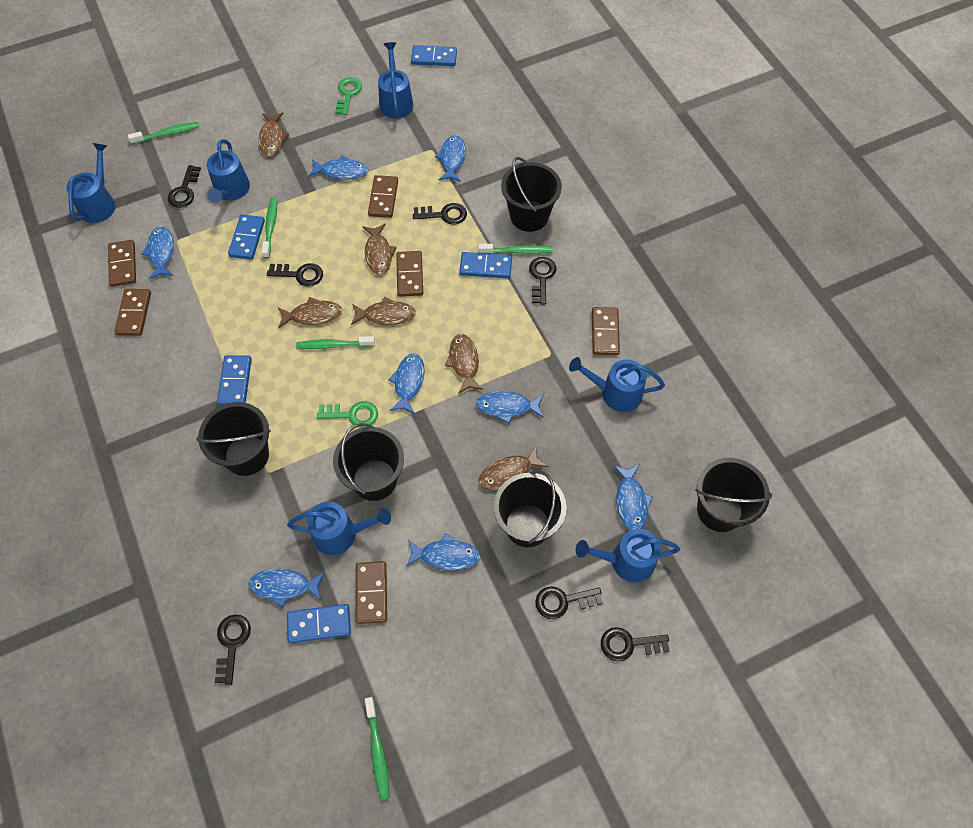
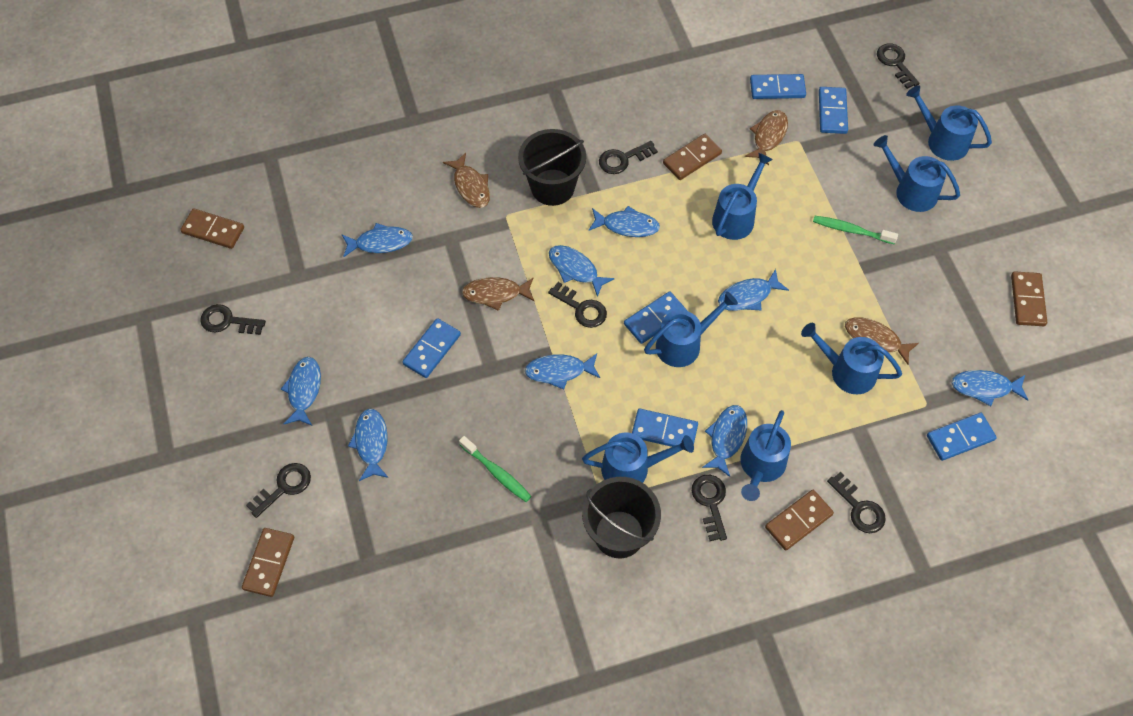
black bucket: [196,402,271,476] [333,423,404,501] [494,470,567,547] [501,157,562,232] [695,458,772,532] = 5 -> [518,129,586,206] [582,477,661,558] = 2
blue domino: [217,355,252,406] [228,215,265,260] [287,604,351,643] [411,45,457,66] [459,252,512,279] = 5 -> [402,318,461,378] [624,291,687,344] [632,409,698,447] [750,74,806,99] [819,87,848,134] [927,413,997,461] = 6
blue fish: [142,227,174,279] [248,569,325,608] [308,156,368,180] [388,353,425,414] [406,533,480,570] [435,135,466,182] [476,391,544,424] [614,464,653,530] = 8 -> [281,357,321,426] [342,223,413,257] [348,409,388,481] [525,353,600,389] [549,245,614,297] [589,206,660,237] [702,405,747,477] [718,269,789,311] [952,370,1028,406] = 9
blue watering can: [66,143,116,223] [207,139,250,203] [287,502,391,555] [378,42,413,119] [569,357,665,412] [576,529,680,582] = 6 -> [582,432,694,483] [644,291,738,367] [712,153,773,240] [741,410,791,501] [801,323,902,394] [873,135,960,212] [906,85,992,161] = 7
brown domino: [108,240,136,287] [114,289,151,336] [356,561,387,624] [368,175,398,218] [396,251,423,297] [592,307,620,355] = 6 -> [180,208,244,249] [242,528,294,597] [663,134,722,180] [765,490,834,550] [1011,272,1047,326] = 5
brown fish: [259,112,289,156] [278,297,342,328] [351,297,416,325] [363,224,397,275] [445,334,483,394] [479,445,548,490] = 6 -> [443,153,490,208] [462,277,535,311] [745,110,788,166] [845,317,919,365] = 4
green key: [317,401,378,428] [335,77,362,115] = 2 -> none = 0
green toothbrush: [128,122,199,144] [261,198,277,258] [296,336,375,349] [365,697,390,800] [479,244,553,254] = 5 -> [459,436,532,502] [813,216,898,244] = 2

